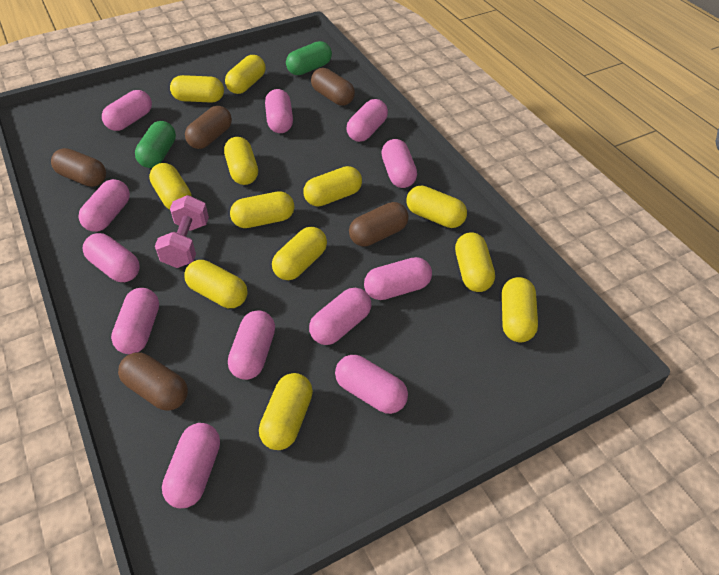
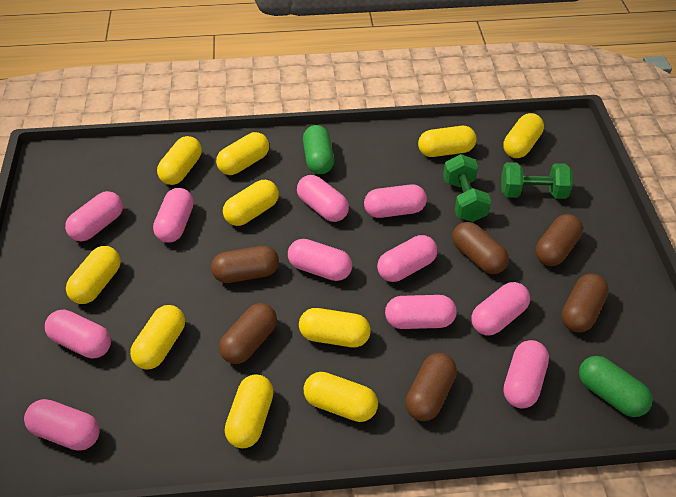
brown capsule: [51,148,106,187] [118,352,188,411] [185,106,232,149] [311,68,355,106] [349,202,409,246] = 5 -> [211,246,279,283] [219,303,277,364] [405,353,457,421] [452,222,509,274] [535,214,583,266] [561,273,609,332] = 6
green dumbbell: none = 0 -> [443,154,491,222] [501,162,573,199] = 2
pink capsule: [78,179,130,232] [82,233,140,282] [102,90,152,131] [111,288,159,354] [162,423,220,508] [228,310,275,380] [265,89,293,133] [309,287,371,345] [335,355,408,414] [346,99,388,142] [364,257,432,300] [381,139,417,188] = 12 -> [24,399,100,451] [45,309,111,359] [65,191,123,242] [153,188,194,243] [288,239,352,281] [297,175,349,222] [364,185,427,218] [377,235,438,282] [385,295,457,329] [471,282,530,336] [504,340,549,409] = 11
pink dumbbell: [155,195,209,268] = 1 -> none = 0
yellow capsule: [149,163,192,210] [170,75,224,103] [184,260,248,308] [224,137,258,185] [225,55,266,94] [230,191,294,228] [259,373,313,450] [272,227,327,280] [304,166,362,207] [406,186,467,228] [455,232,495,292] [502,277,538,342] = 12 -> [66,246,121,304] [130,305,185,370] [157,136,202,185] [216,132,269,175] [223,180,279,226] [225,374,274,448] [299,308,371,347] [304,372,378,422] [418,126,477,157] [503,113,544,158] = 10

